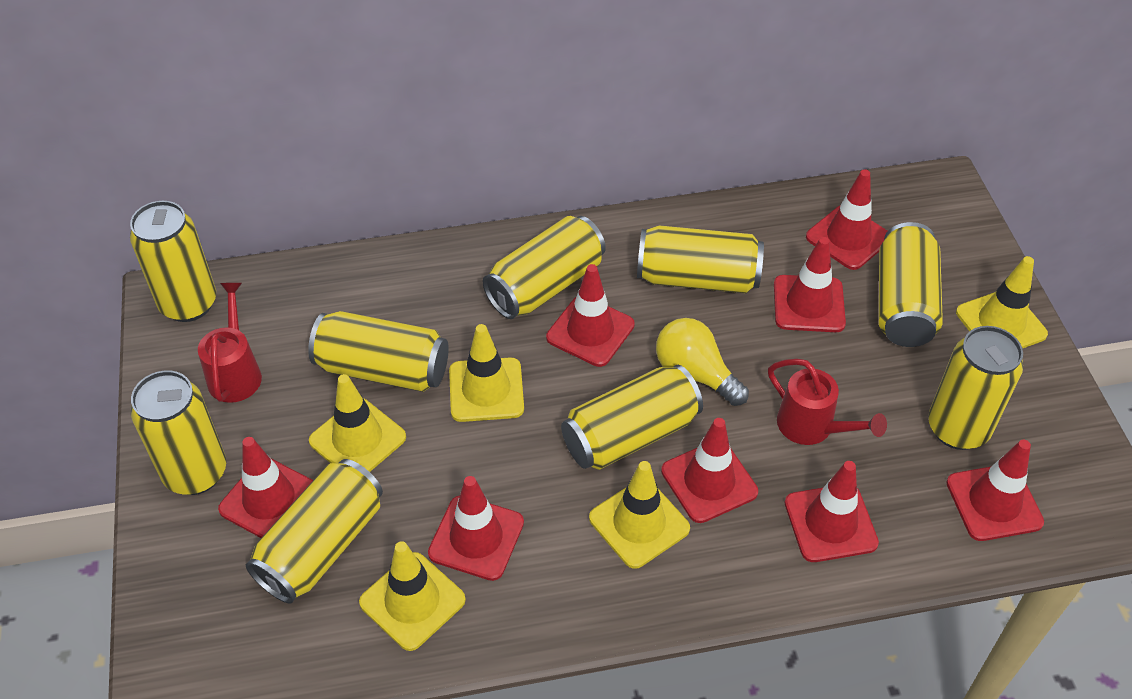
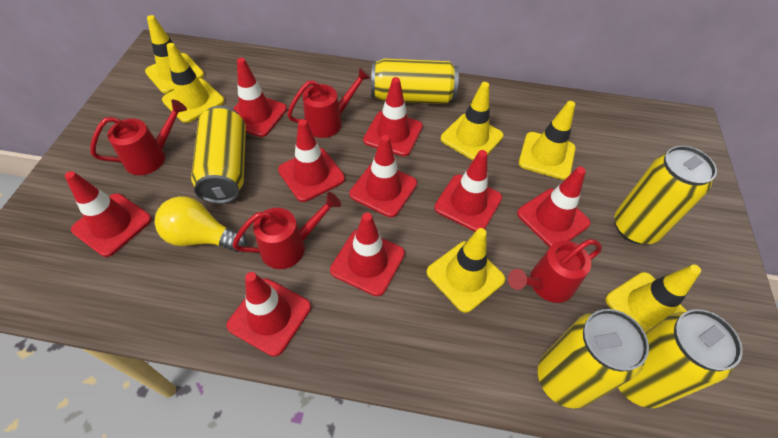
red traffic cone: [218,437,313,538] [428,476,524,581] [546,264,635,367] [661,418,758,523] [774,237,846,332] [785,461,879,562] [806,169,887,270] [946,440,1044,541] = 8 -> [65,171,152,257] [226,272,311,357] [233,58,287,137] [278,119,345,202] [330,213,405,296] [349,135,417,217] [363,77,423,156] [434,150,502,232] [517,167,591,247] = 9
red watering can: [198,283,262,403] [768,359,887,445] = 2 -> [90,99,187,175] [232,192,341,269] [287,67,371,138] [508,239,602,303] = 4
yellow can: [130,201,216,322] [131,371,226,495] [246,459,383,604] [308,311,449,392] [483,216,606,319] [561,365,703,470] [637,225,764,293] [879,222,943,347] [928,326,1023,450] = 9 -> [191,106,246,204] [371,59,459,104] [538,309,649,409] [614,146,717,244] [618,309,743,408] = 5
yellow traffic cone: [309,374,406,472] [359,541,466,651] [449,324,524,422] [589,461,690,569] [956,256,1048,348] = 5 -> [145,15,204,94] [162,43,225,123] [427,228,505,313] [441,82,503,160] [519,101,576,180] [606,265,701,333] = 6

